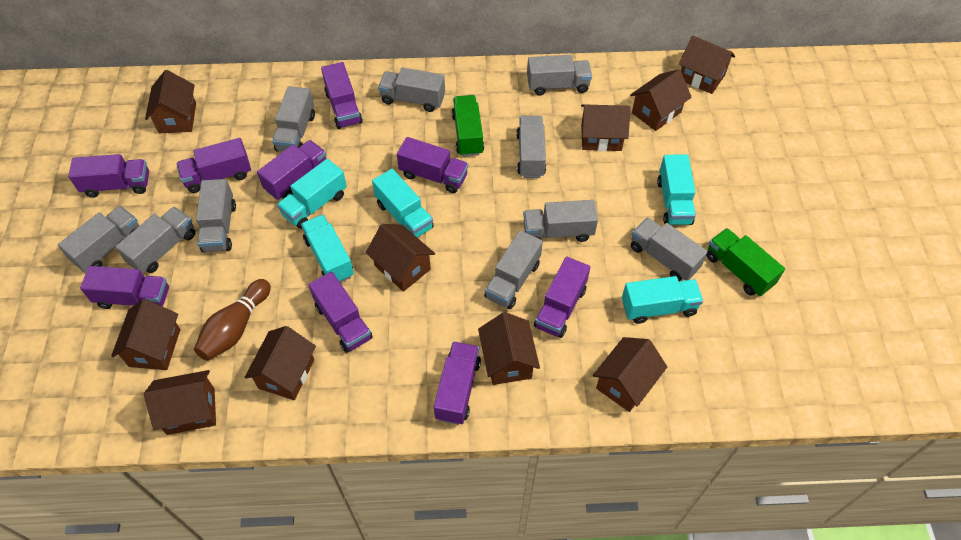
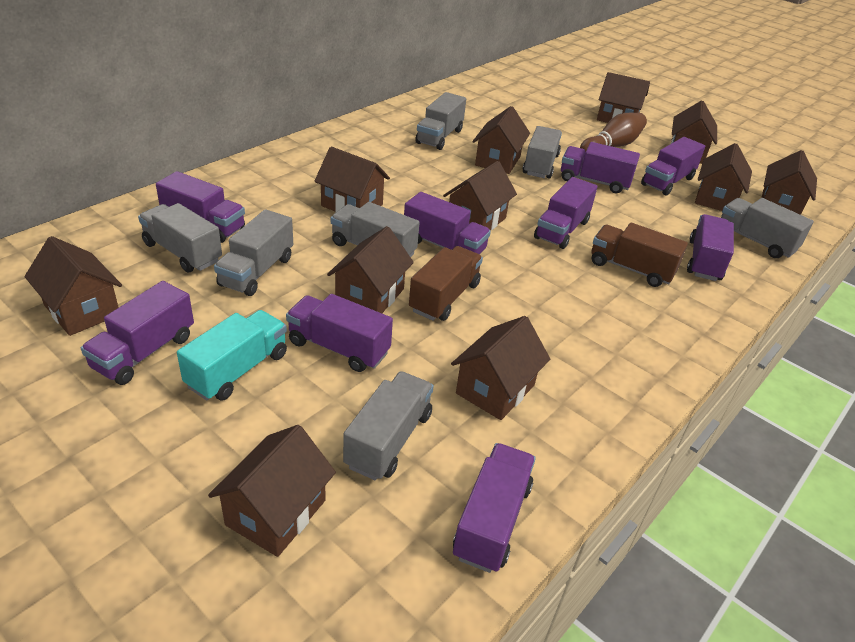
brown house: [111,299,180,370] [144,370,216,435] [145,70,196,133] [244,326,316,400] [366,224,435,292] [478,312,540,385] [581,104,631,151] [593,337,667,412] [630,69,692,131] [679,36,735,94] = 10 -> [24,236,122,336] [208,425,336,557] [314,146,390,212] [327,226,414,313] [443,161,517,230] [451,316,550,420] [472,106,530,174] [597,72,650,123] [671,100,717,164] [695,143,752,211] [762,150,817,215] = 11
brown truck: none = 0 -> [409,246,483,321] [591,223,688,287] = 2
green truck: [452,95,484,157] [706,228,785,296] = 2 -> none = 0
grey truck: [58,206,139,272] [115,207,195,274] [196,179,236,252] [272,86,315,152] [378,68,445,112] [484,230,543,309] [516,116,546,178] [523,200,598,242] [527,55,592,96] [631,217,708,281] = 10 -> [138,203,222,272] [214,209,293,296] [331,202,420,257] [343,371,434,480] [415,92,466,150] [523,126,562,179] [721,198,814,258] = 7
turquoise truck: [277,159,347,229] [301,215,354,283] [372,169,434,238] [622,276,703,324] [657,154,696,225] = 5 -> [177,310,287,401] = 1

